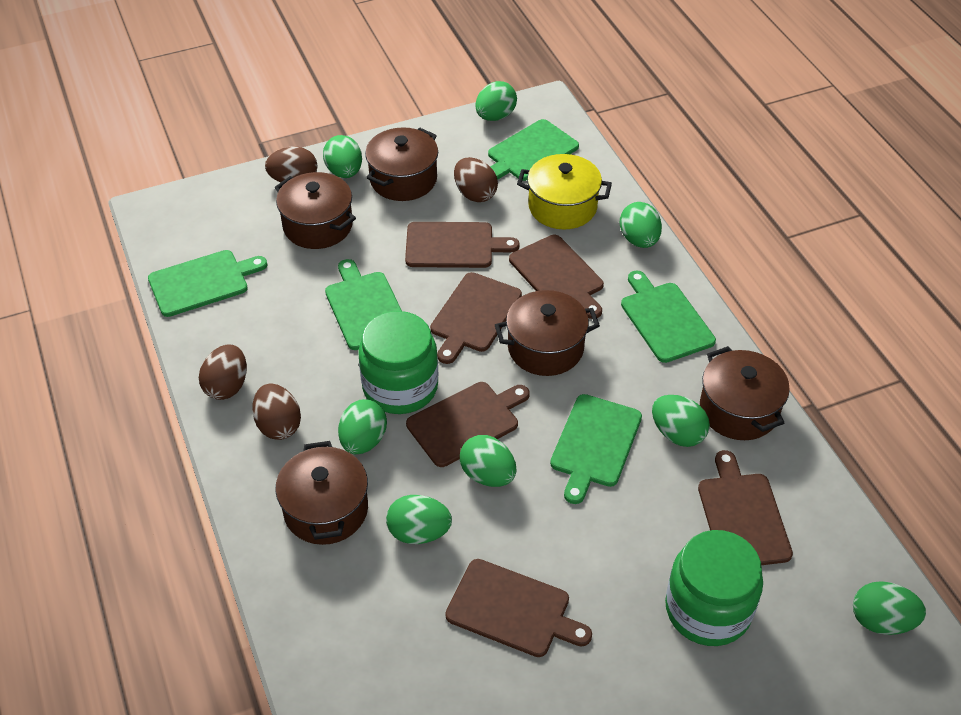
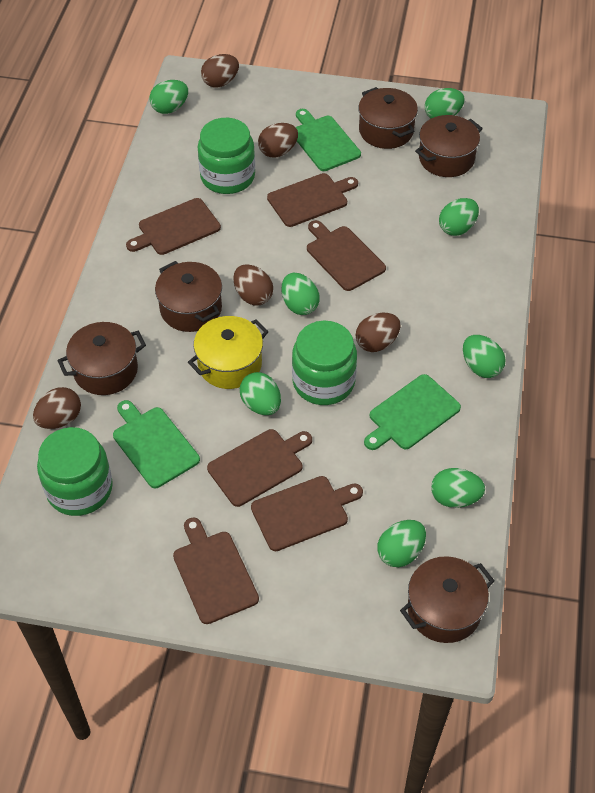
brown egg: [199,344,247,400] [252,383,301,440] [265,147,318,182] [454,157,498,202] = 4 -> [33,387,81,429] [201,54,239,88] [233,265,273,305] [258,123,298,157] [356,313,401,352] = 5
green cutting board: [148,250,267,317] [325,259,402,350] [488,119,579,181] [550,394,642,504] [621,270,716,363] = 5 -> [113,400,200,488] [296,109,361,171] [364,374,461,450] = 3
green jar: [358,311,439,414] [665,530,763,646] = 2 -> [37,427,113,516] [198,118,255,194] [292,321,357,405] = 3

